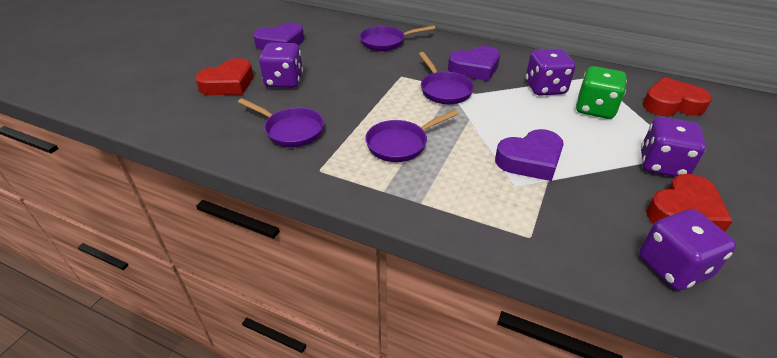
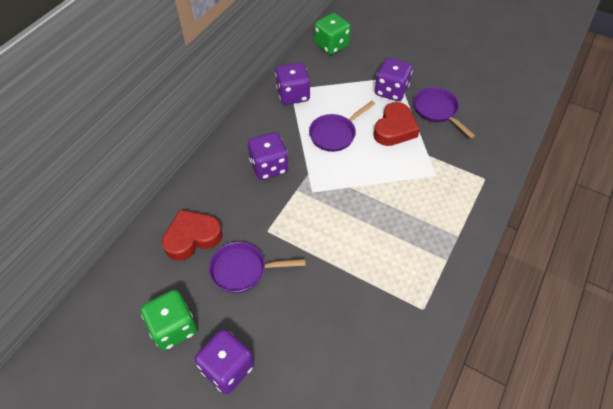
green dice: [576,66,627,119] = 1 -> [141,290,197,350] [314,13,351,55] = 2
purple heart: [253,23,304,50] [448,46,500,81] [495,129,564,181] = 3 -> none = 0
purple pan: [238,98,324,147] [360,25,435,51] [365,110,458,162] [419,52,474,104] = 4 -> [209,242,306,293] [309,101,375,152] [414,87,475,138] = 3
red heart: [195,58,253,95] [643,77,712,116] [646,174,733,232] = 3 -> [162,210,223,261] [373,102,420,146] = 2

